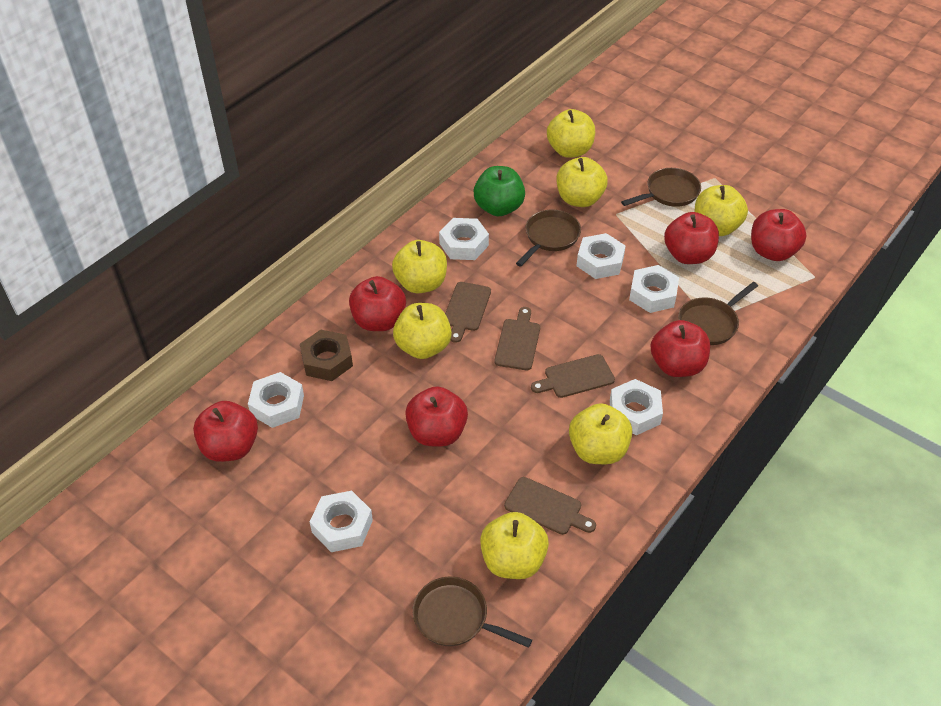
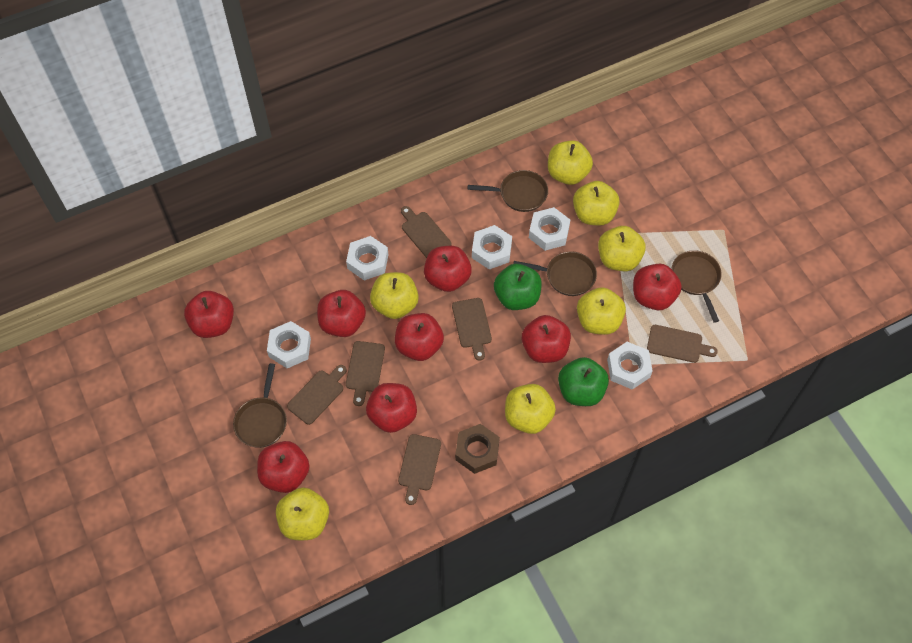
brown cutting board: [445,282,491,343] [494,307,540,370] [504,477,596,535] [531,354,615,398] = 4 -> [287,365,347,425] [346,341,385,406] [398,434,441,505] [401,206,452,258] [452,298,492,361] [647,325,718,363] = 6
green apple: [473,166,525,216] = 1 -> [494,264,542,310] [558,357,609,406] = 2
red apple: [193,401,258,462] [349,276,406,331] [405,386,468,447] [651,320,710,377] [664,212,719,264] [751,209,807,261] = 6 -> [184,291,234,338] [257,441,310,493] [317,290,366,337] [366,383,417,433] [395,313,444,361] [424,246,472,292] [522,315,571,363] [633,264,682,310] = 8
white nut: [248,372,304,428] [310,491,373,552] [439,218,489,260] [577,233,626,279] [610,379,663,435] [629,265,679,313] = 6 -> [267,321,311,368] [346,236,388,281] [472,225,512,269] [529,207,570,251] [607,342,653,390] = 5

